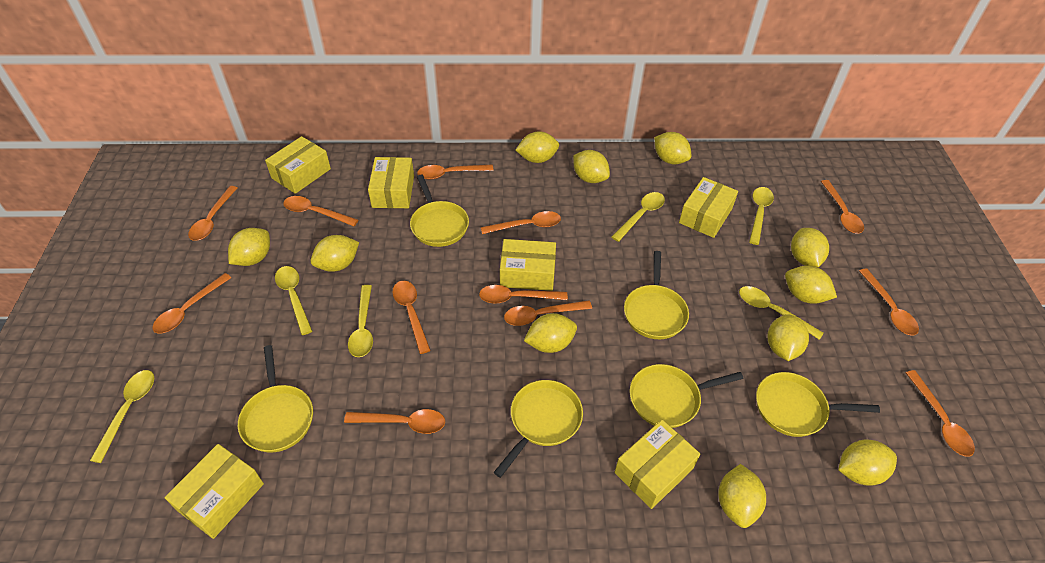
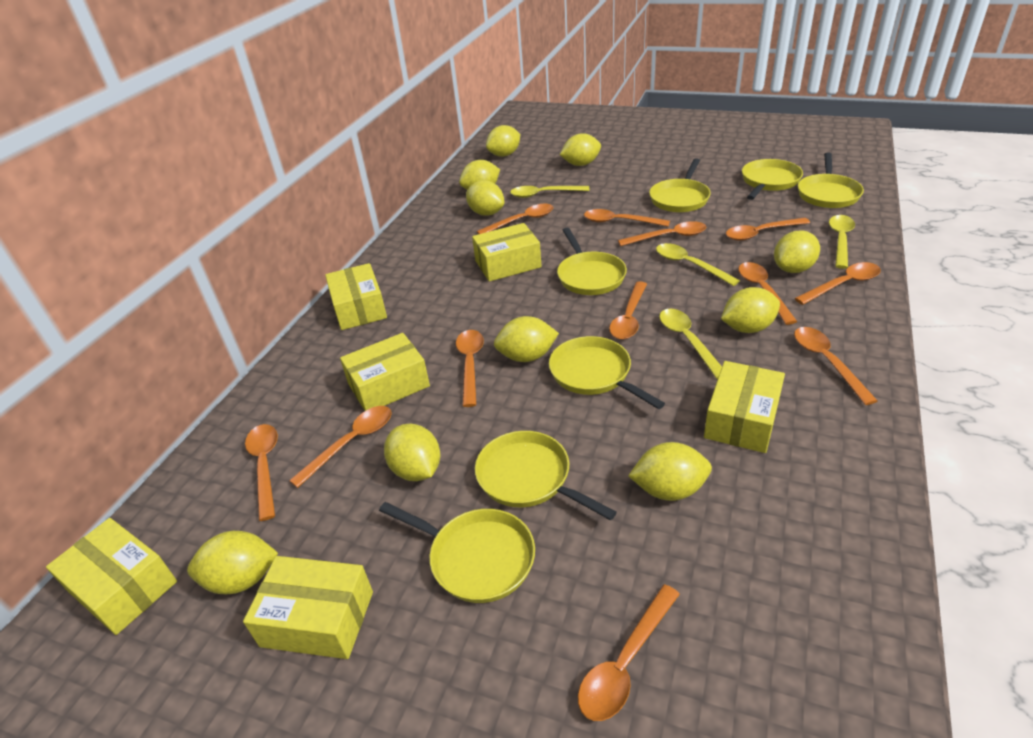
yellow lemon: [228,228,270,266] [311,235,359,272] [516,131,559,163] [524,313,577,353] [573,150,610,183] [654,132,691,164] [718,464,766,528] [768,314,809,361] [785,266,837,304] [791,228,829,267] [838,440,897,486] = 11 -> [187,531,278,594] [384,424,440,481] [459,160,500,190] [466,180,504,216] [486,125,520,157] [494,316,559,362] [560,133,601,166] [628,442,712,501] [721,287,780,333] [774,230,820,273] = 10
yellow pan: [238,345,313,452] [410,175,469,247] [494,380,583,478] [624,251,689,339] [630,364,744,428] [756,372,880,437] = 6 -> [379,502,535,603] [475,431,617,521] [549,336,665,409] [557,228,627,295] [649,158,711,212] [742,159,803,200] [798,153,864,208] = 7
yellow spoon: [90,370,154,463] [275,266,312,335] [348,285,373,357] [612,192,665,242] [739,286,824,340] [749,187,774,245] = 6 -> [510,186,590,198] [656,243,740,286] [659,309,722,379] [829,215,855,269] = 4

